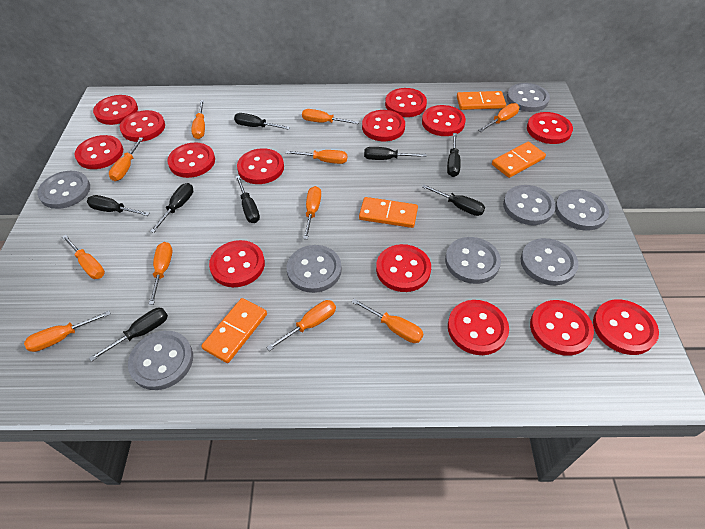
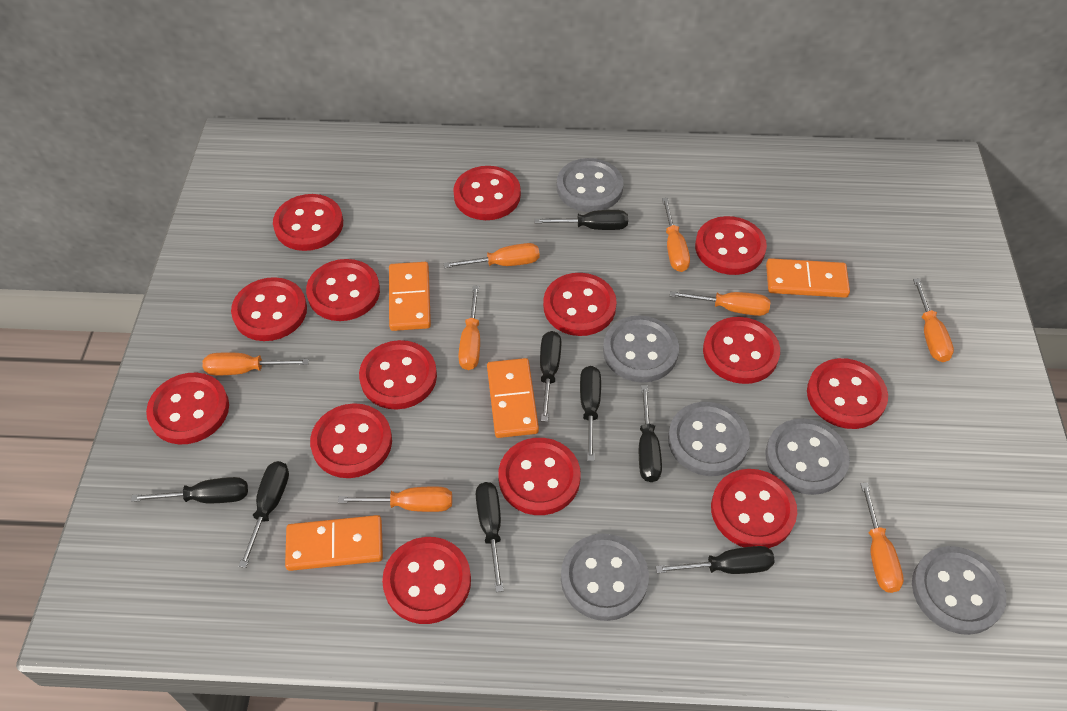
grey button: [37,171,90,209] [128,331,193,390] [287,245,342,293] [445,237,501,284] [503,185,556,225] [507,83,550,112] [521,238,579,285] [555,190,609,231] = 8 -> [557,158,623,212] [561,534,649,621] [603,315,679,383] [668,402,750,476] [766,418,850,495] [912,546,1007,635] = 6
orange screwdriver: [24,310,111,352] [62,235,105,279] [109,137,143,181] [149,242,173,305] [191,100,205,139] [266,300,336,351] [286,150,347,164] [302,109,359,124] [303,186,321,239] [352,298,424,343] [478,103,519,132] = 11 -> [203,352,309,375] [338,486,452,512] [443,243,540,268] [458,286,480,370] [662,198,690,272] [670,291,770,316] [860,483,904,593] [913,279,954,362] = 8

